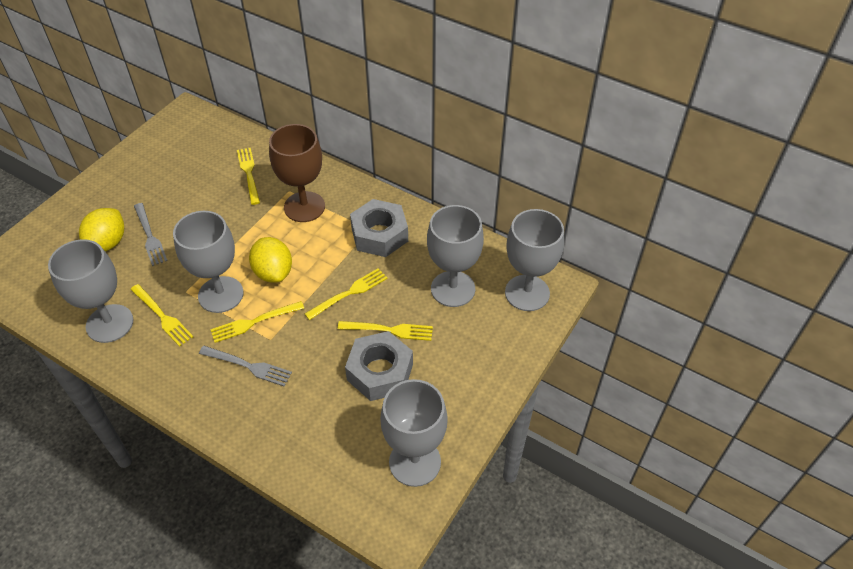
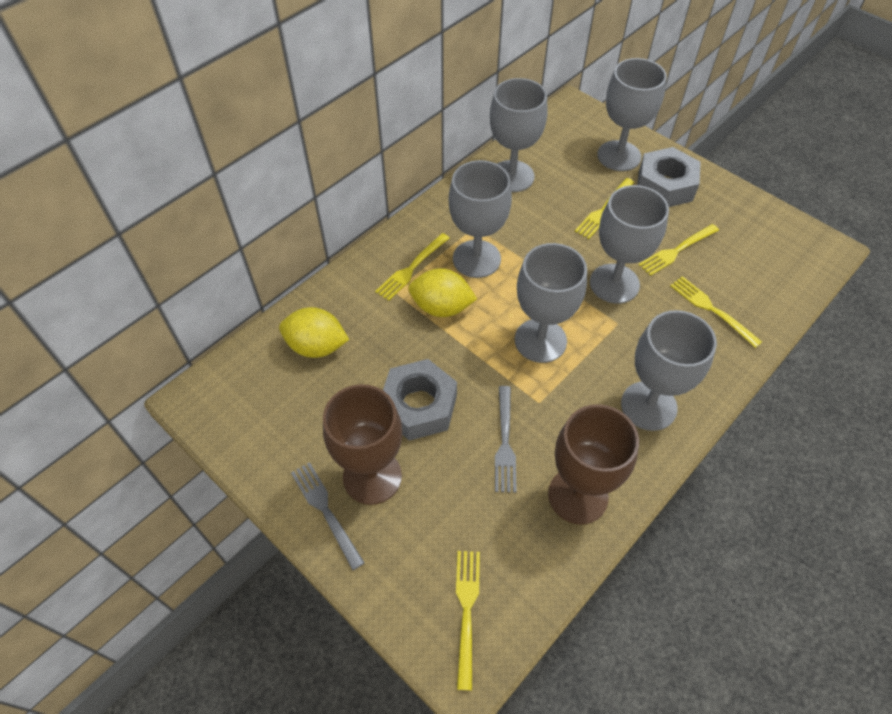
brown goblet: [269,124,325,222] = 1 -> [323,384,402,505] [548,404,639,525] = 2
grey goblet: [48,239,133,343] [173,211,244,313] [380,379,448,487] [427,205,484,307] [505,209,564,311] = 5 -> [449,160,512,278] [490,78,548,192] [515,243,587,363] [590,185,669,304] [597,58,667,171] [621,310,717,431] = 6

